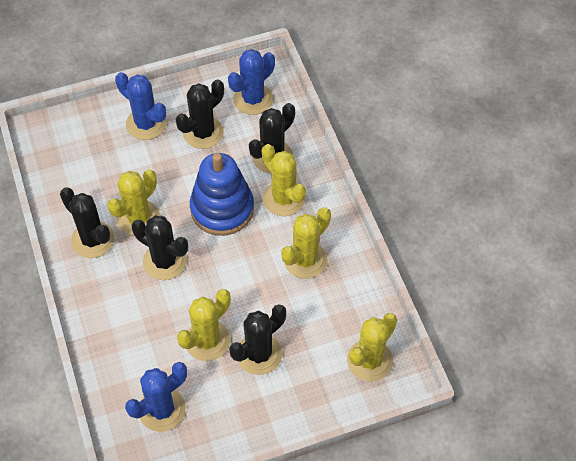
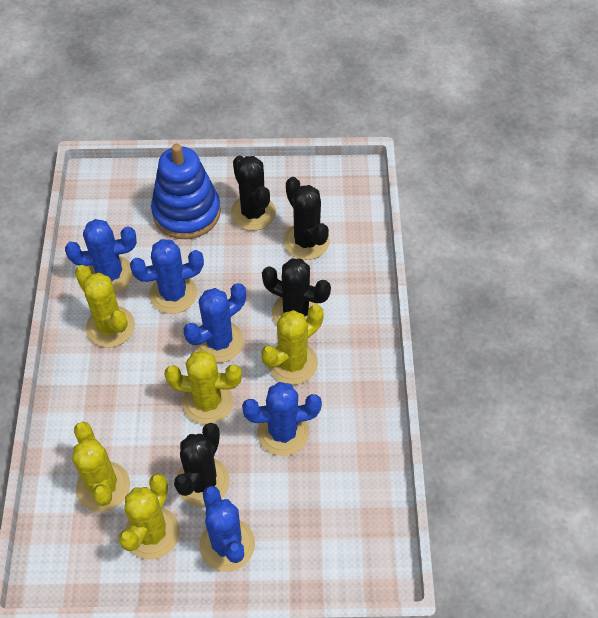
black cactus: [60,187,114,258] [132,215,188,280] [176,79,224,149] [229,304,286,375] [249,103,295,173] = 5 -> [174,423,230,507] [231,155,276,231] [262,259,331,324] [283,177,330,260] = 4
blue cactus: [115,72,166,140] [125,362,187,432] [228,49,275,115] = 3 -> [65,219,137,293] [130,239,204,314] [184,283,246,363] [199,486,255,572] [242,382,322,456] = 5

